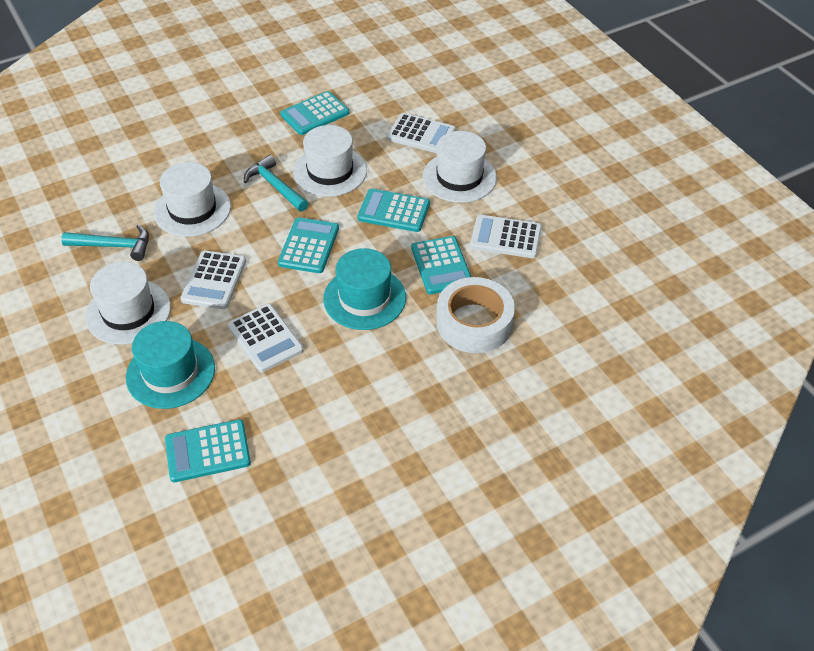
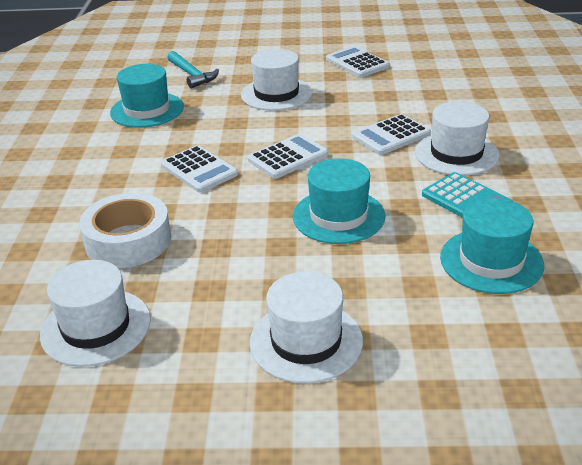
turquoise calculator: [165,419,251,482] [278,217,339,273] [280,91,349,135] [357,188,430,232] [411,236,471,294] = 5 -> [422,172,513,218] = 1
turquoise hammer: [61,224,149,261] [244,155,308,212] = 2 -> [167,51,219,88] = 1
turquoise hat: [126,321,215,409] [323,248,406,330] = 2 -> [110,64,184,128] [293,158,385,244] [440,198,544,294] = 3

